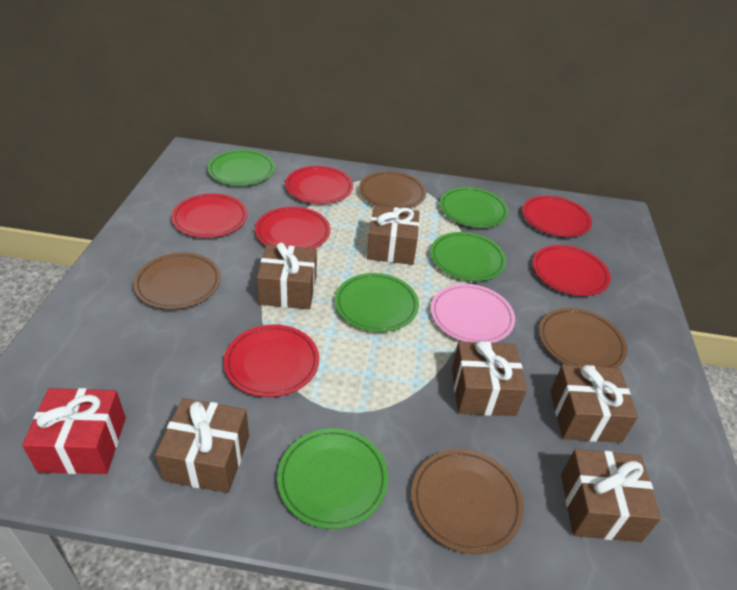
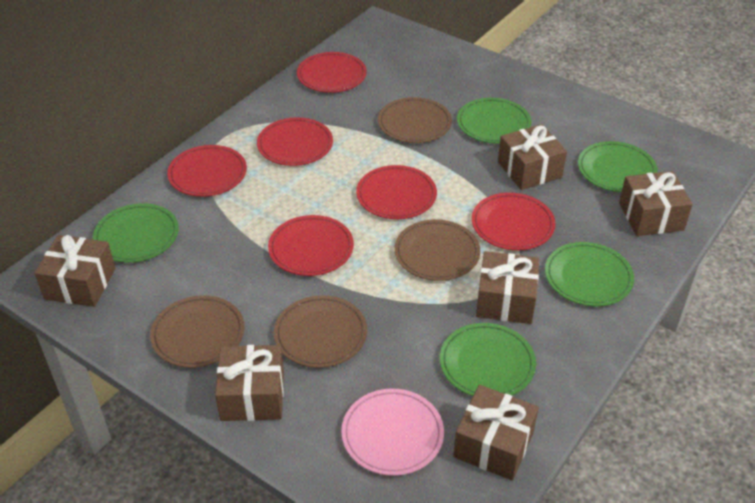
red gift: [22,388,126,474] = 1 -> none = 0

